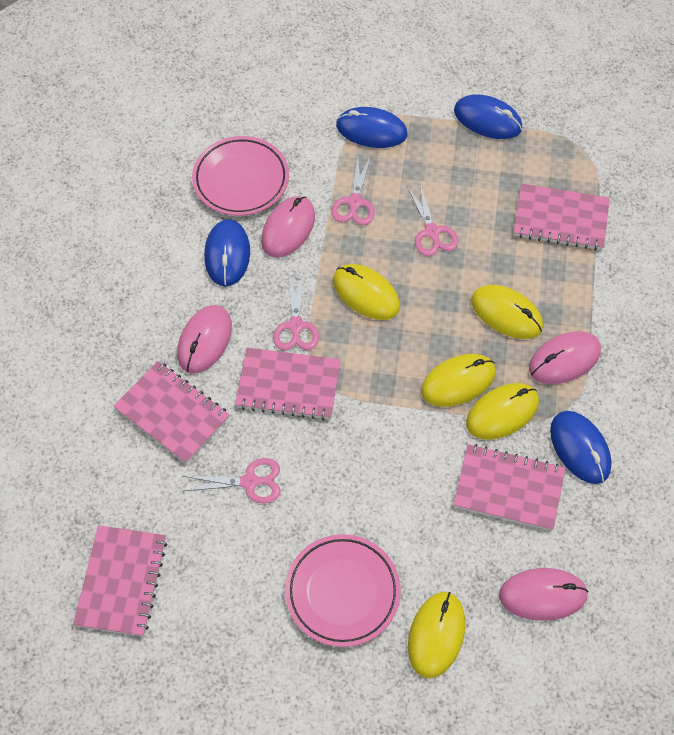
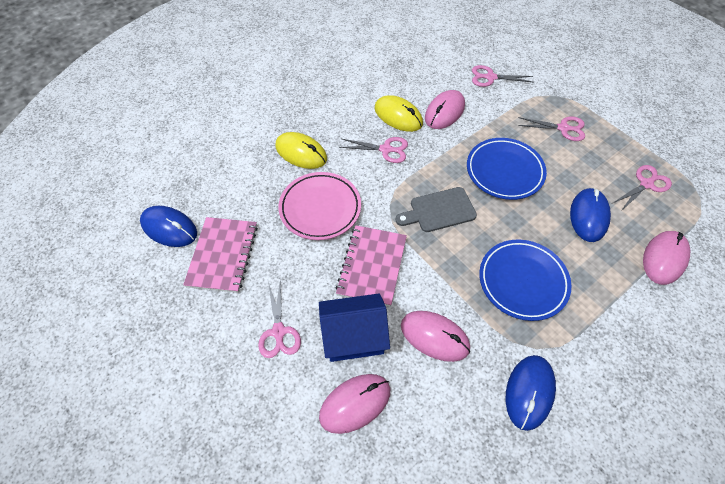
blue house: none = 0 -> [319,293,390,362] = 1
blue mouse: [204,219,250,287] [336,107,407,148] [454,94,522,139] [550,411,611,484] = 4 -> [140,206,197,247] [506,355,556,431] [570,188,611,242] = 3
blue plate: none = 0 -> [467,138,547,200] [479,240,571,321] = 2
grey cutting board: none = 0 -> [396,187,477,232] = 1
pink notebook: [73,525,167,636] [113,361,230,464] [235,348,341,420] [453,444,565,531] [514,184,610,250] = 5 -> [183,217,258,293] [335,225,407,307] = 2
pink plate: [192,136,289,216] [285,534,401,647] = 2 -> [278,172,361,240] = 1
pink scissors: [182,458,281,503] [273,273,319,350] [331,155,375,225] [407,184,458,256] = 4 -> [258,279,301,358] [339,137,408,163] [472,65,533,87] [518,117,585,141] [613,165,672,211] = 5
yellow mouse: [333,264,400,320] [408,592,465,678] [421,354,496,407] [466,383,539,440] [471,285,543,339] = 5 -> [275,132,327,169] [374,95,423,132] = 2

